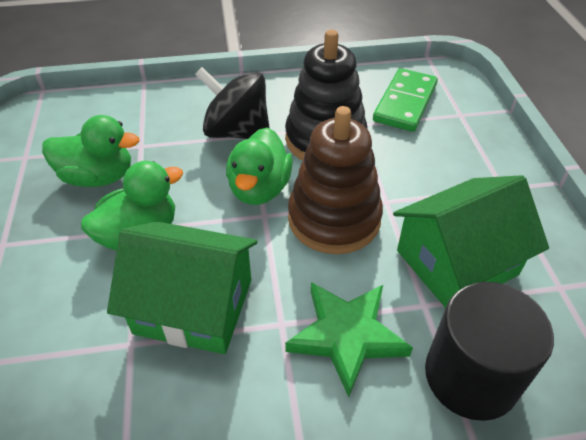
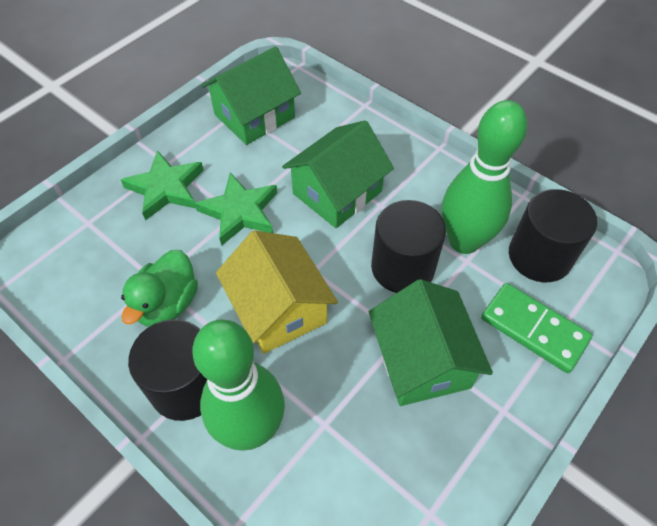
black cylinder: [425,282,554,421] = 1 -> [128,319,207,421] [371,200,446,293] [509,189,597,282] = 3
black spinning top: [195,67,270,139] = 1 -> none = 0
black stacking toy: [285,30,368,160] = 1 -> none = 0
brown stacking toy: [288,106,383,254] = 1 -> none = 0
green bowling pin: none = 0 -> [192,319,285,451] [442,100,527,254] = 2
green duck: [42,115,139,187] [81,161,183,251] [226,128,293,205] = 3 -> [121,250,198,327] = 1
green house: [107,221,258,354] [393,175,549,308] = 2 -> [201,47,301,145] [282,120,394,228] [369,279,493,406] = 3
green star: [285,282,413,397] = 1 -> [121,150,204,220] [195,173,277,246] = 2
yellow house: none = 0 -> [216,230,338,354] = 1

